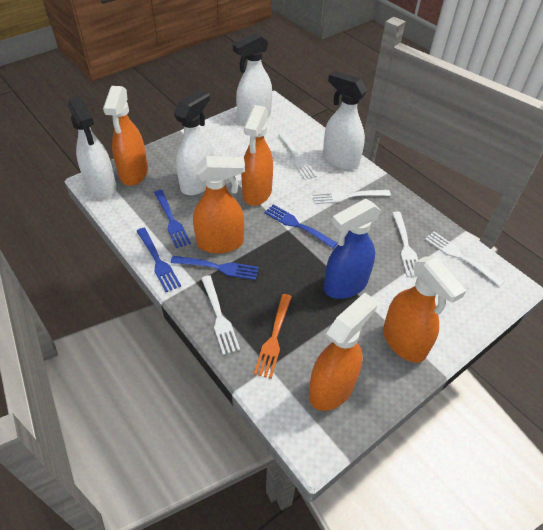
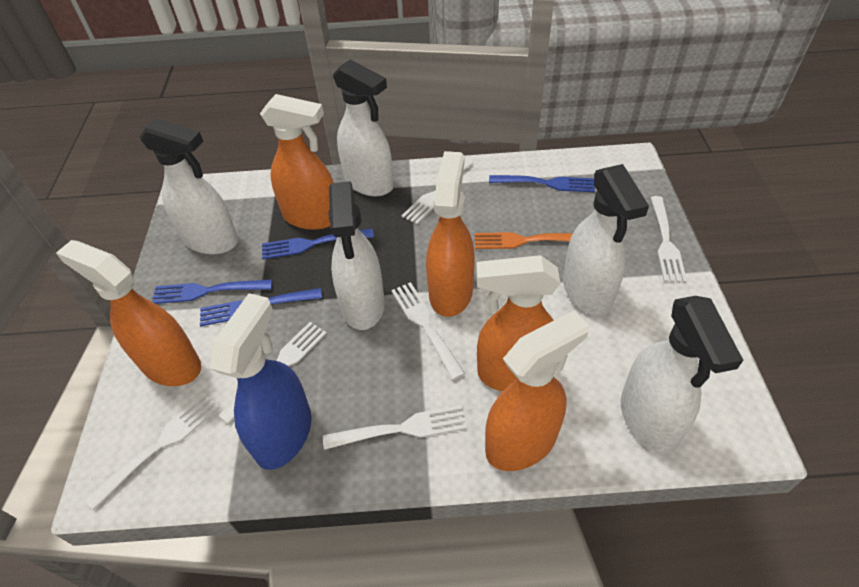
white fork: [201,275,240,355] [278,132,317,180] [312,190,391,204] [392,212,418,277] [425,231,504,286] = 5 -> [85,393,219,510] [218,322,327,424] [323,405,467,450] [391,282,465,380] [402,158,474,224] [651,196,687,282] = 6
white spray bottle: [68,97,116,198] [174,89,214,195] [233,33,272,125] [323,71,367,170] = 4 -> [140,118,238,254] [328,181,385,330] [333,59,394,196] [563,164,649,316] [621,296,743,453] = 5

